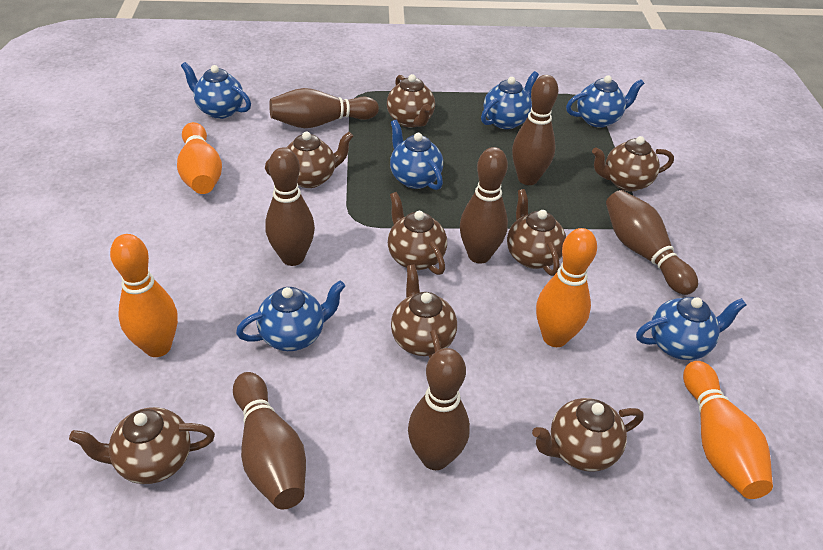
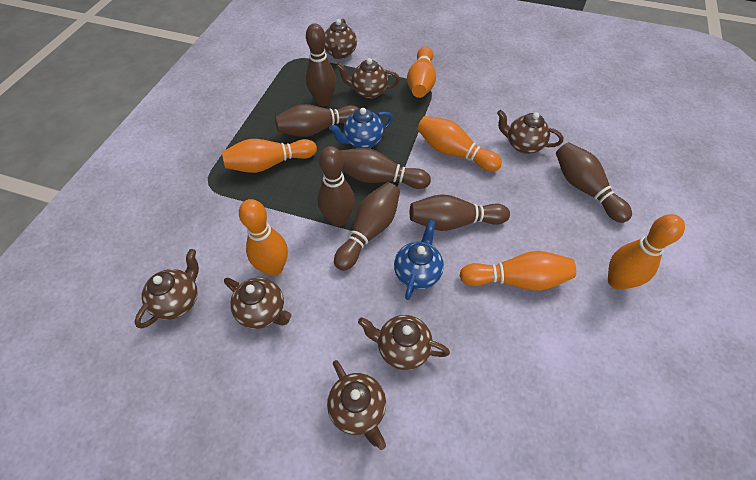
blue teapot: [181,62,251,119] [236,281,345,351] [390,120,443,190] [481,71,539,129] [566,75,645,128] [636,297,746,360] = 6 -> [329,108,393,148] [394,220,444,300] = 2
brown teapot: [69,407,215,484] [265,132,353,188] [387,74,435,127] [388,192,447,275] [391,264,457,358] [507,189,566,276] [532,398,644,472] [592,136,674,191] = 8 -> [135,249,199,329] [224,277,291,329] [324,19,357,59] [327,360,386,450] [336,58,400,99] [358,315,450,370] [497,110,564,154] = 7
orange bowling pin: [110,234,178,357] [177,122,222,194] [536,228,597,347] [683,361,773,499] = 4 -> [222,139,317,173] [239,199,288,276] [407,46,436,98] [417,116,502,172] [459,251,576,290] [608,214,685,290] = 6

